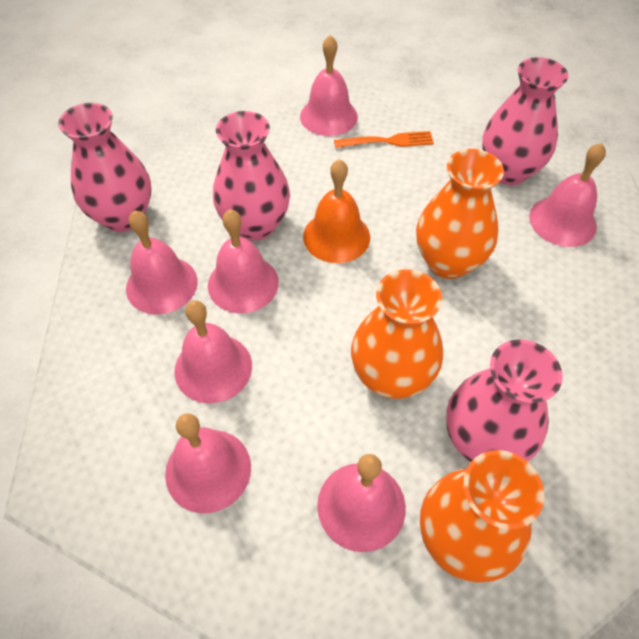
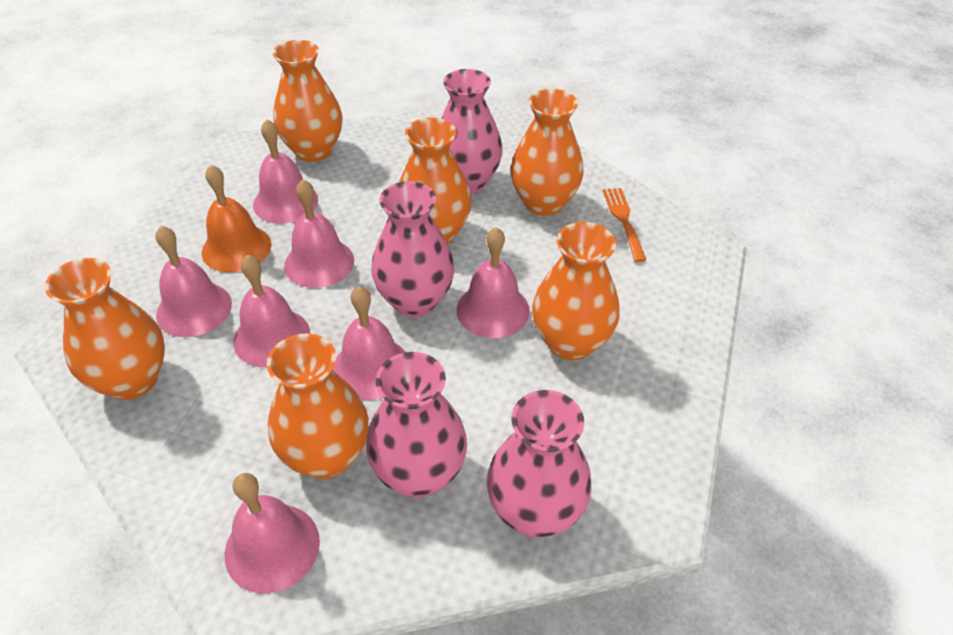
orange vase: [351,269,443,399] [416,149,504,279] [420,450,545,582] = 3 -> [45,258,165,400] [267,333,369,479] [273,40,343,162] [399,117,472,244] [510,89,584,216] [532,222,619,361] = 6

